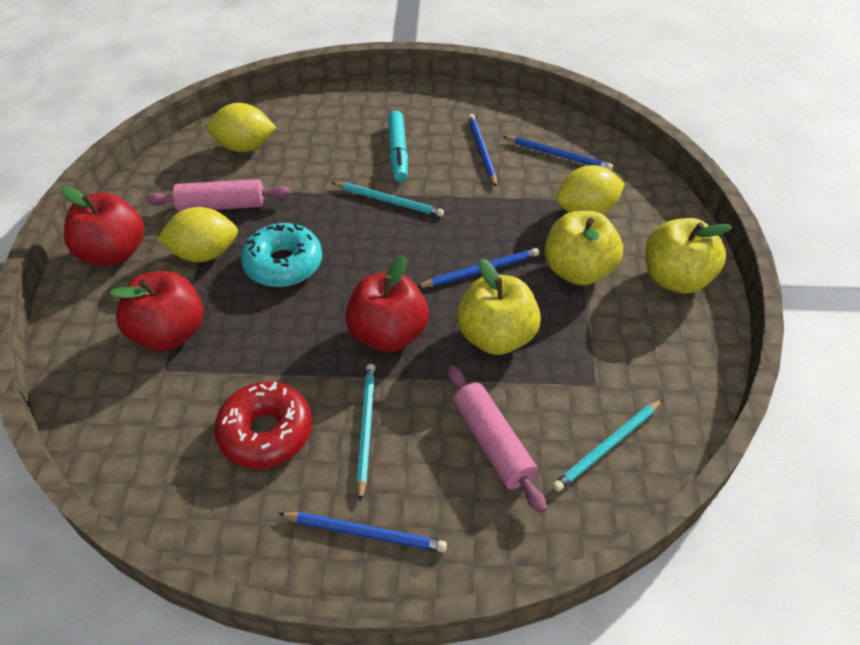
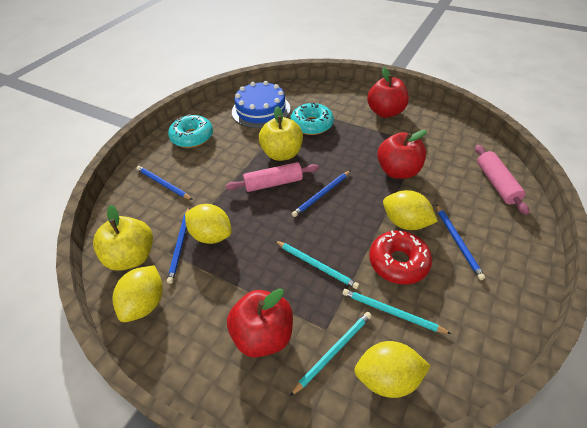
blue cake: none = 0 -> [232,81,290,128] = 1
turquoise donut: [241,223,322,287] = 1 -> [168,114,213,148] [290,102,334,135] = 2
turquoise marker: [388,110,408,182] = 1 -> none = 0
yellow apple: [457,259,541,355] [545,211,623,286] [646,218,732,293] = 3 -> [93,205,153,271] [259,106,303,161] = 2
yellow lemon: [156,207,238,262] [207,103,276,152] [556,165,625,214] = 3 -> [112,265,163,322] [185,204,232,244] [354,341,431,398] [383,190,438,230] = 4

